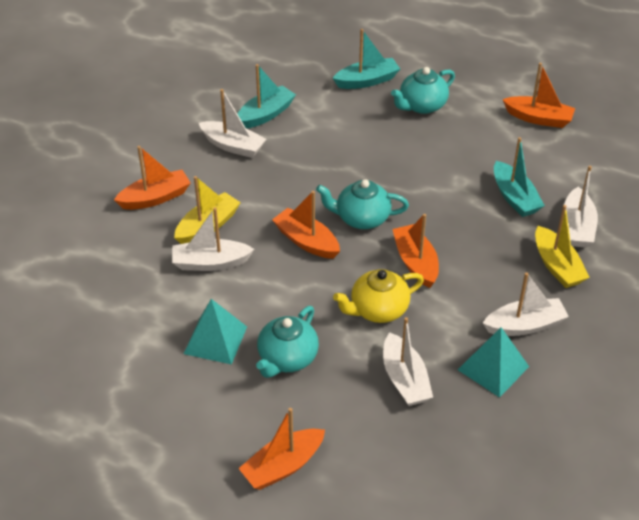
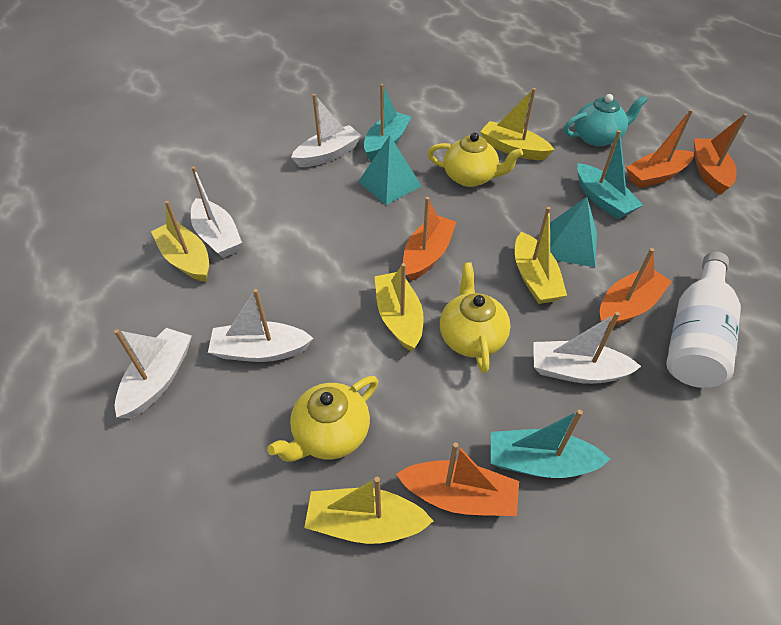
turquoise teapot: [256,306,319,378] [316,179,409,229] [391,67,455,114] = 3 -> [564,94,647,146] = 1
white bottle: none = 0 -> [666,252,741,388] = 1
yellow boat: [174,176,241,244] [535,205,590,288] = 2 -> [151,201,209,282] [304,477,433,544] [374,263,424,352] [480,88,554,160] [515,207,567,304] = 5
yellow teapot: [333,269,424,323] = 1 -> [267,376,378,462] [427,132,523,187] [440,262,510,373] = 3

